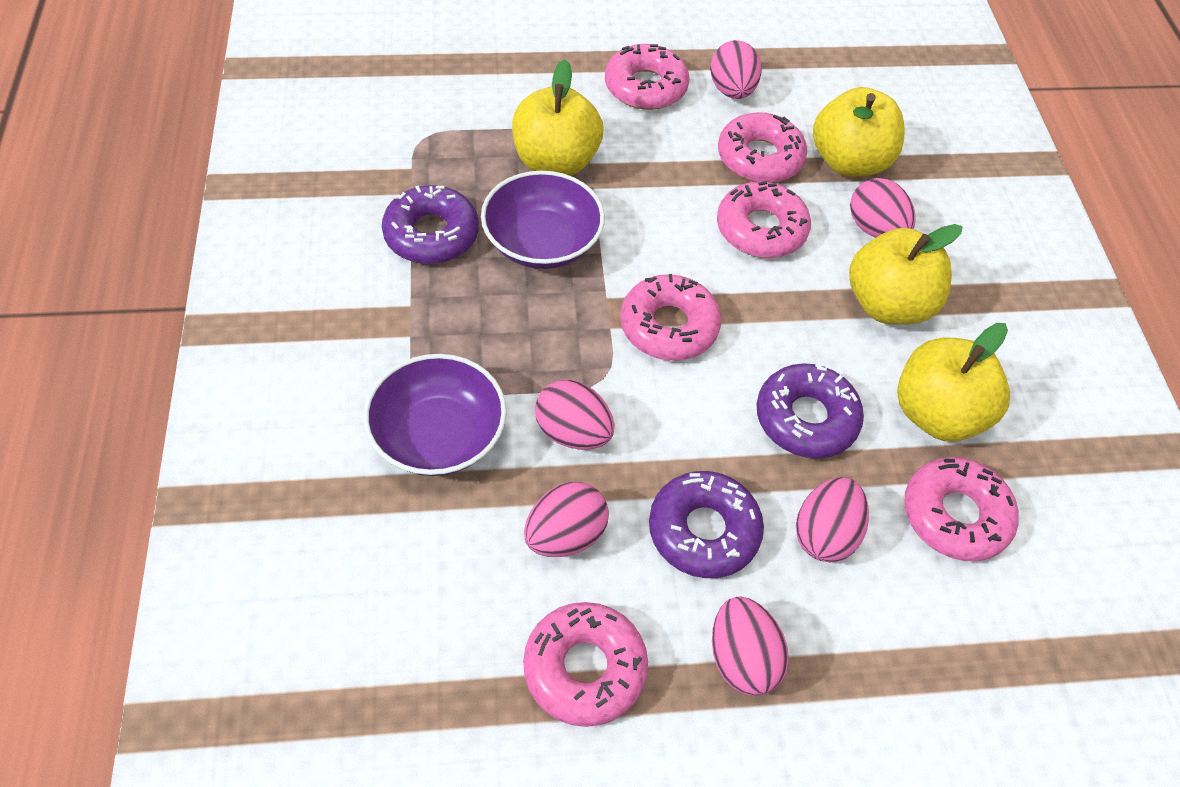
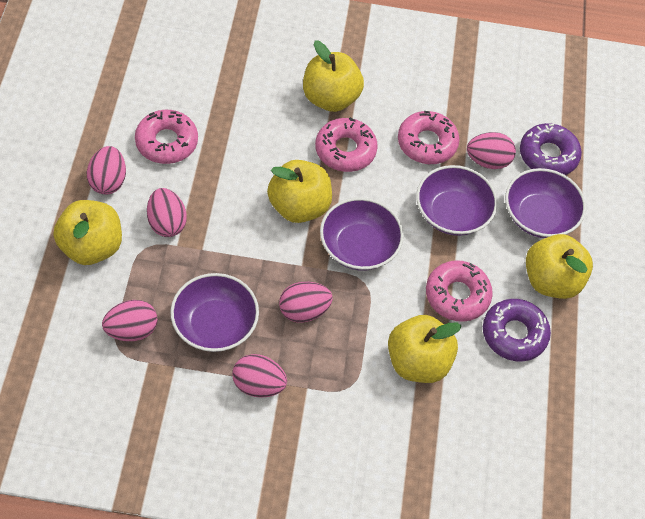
pink donut: [523,602,648,727] [605,44,689,110] [620,274,721,361] [717,181,811,258] [718,112,807,183] [904,457,1019,561] = 6 -> [135,110,198,164] [315,117,378,172] [398,111,460,164] [426,260,493,322] = 4
purple bowl: [363,354,507,476] [481,171,605,269] = 2 -> [170,273,259,352] [320,198,404,271] [416,165,498,236] [505,168,586,238] = 4
purple donut: [382,186,479,264] [649,471,764,578] [757,363,864,458] = 3 -> [483,299,551,362] [520,123,582,175] = 2
yellow apple: [512,59,603,176] [813,87,904,177] [849,224,962,324] [897,323,1010,441] = 4 -> [53,200,122,265] [267,160,332,223] [303,40,364,112] [388,315,461,383] [526,234,593,299] = 5

